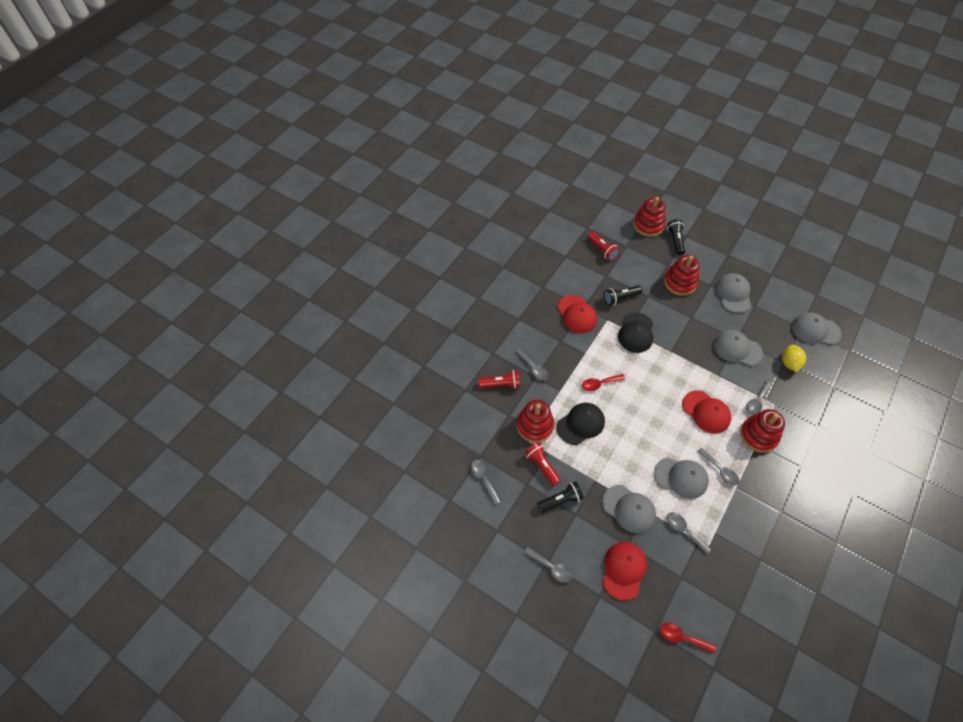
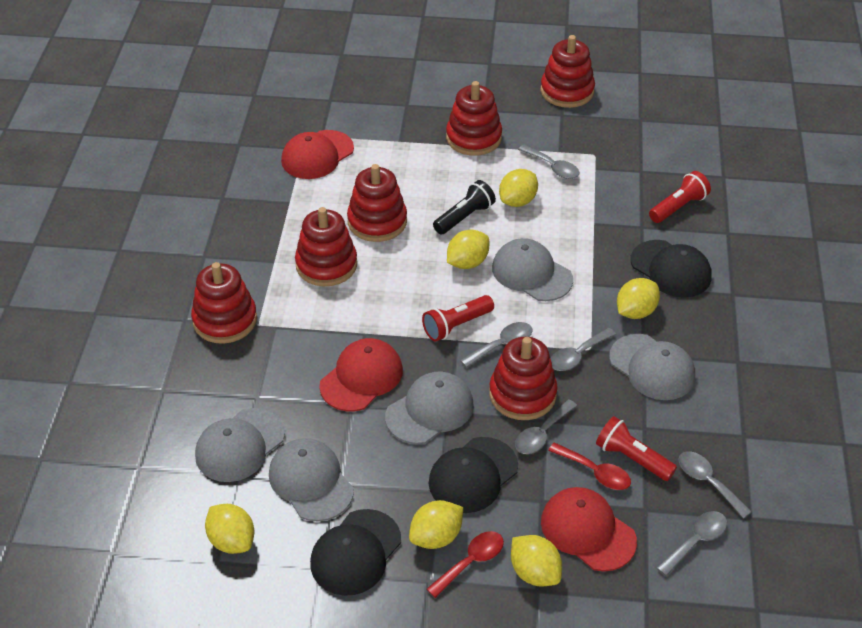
black cap: [557,403,605,445] [618,313,653,353] = 2 -> [310,509,401,596] [428,437,518,513] [631,240,712,298] = 3
black flashlight: [537,481,584,513] [604,285,642,306] [667,219,685,255] = 3 -> [433,180,496,235] = 1
red stacking toy: [517,399,554,443] [633,197,666,237] [664,255,700,296] [740,409,785,453] = 4 -> [191,262,257,344] [295,207,357,286] [347,164,407,242] [446,81,502,156] [489,337,558,420] [540,35,595,108] = 6
yellow lemon: [782,345,806,372] = 1 -> [205,504,254,554] [409,500,463,549] [447,230,489,269] [499,169,538,207] [511,535,562,587] [617,278,660,319] = 6

